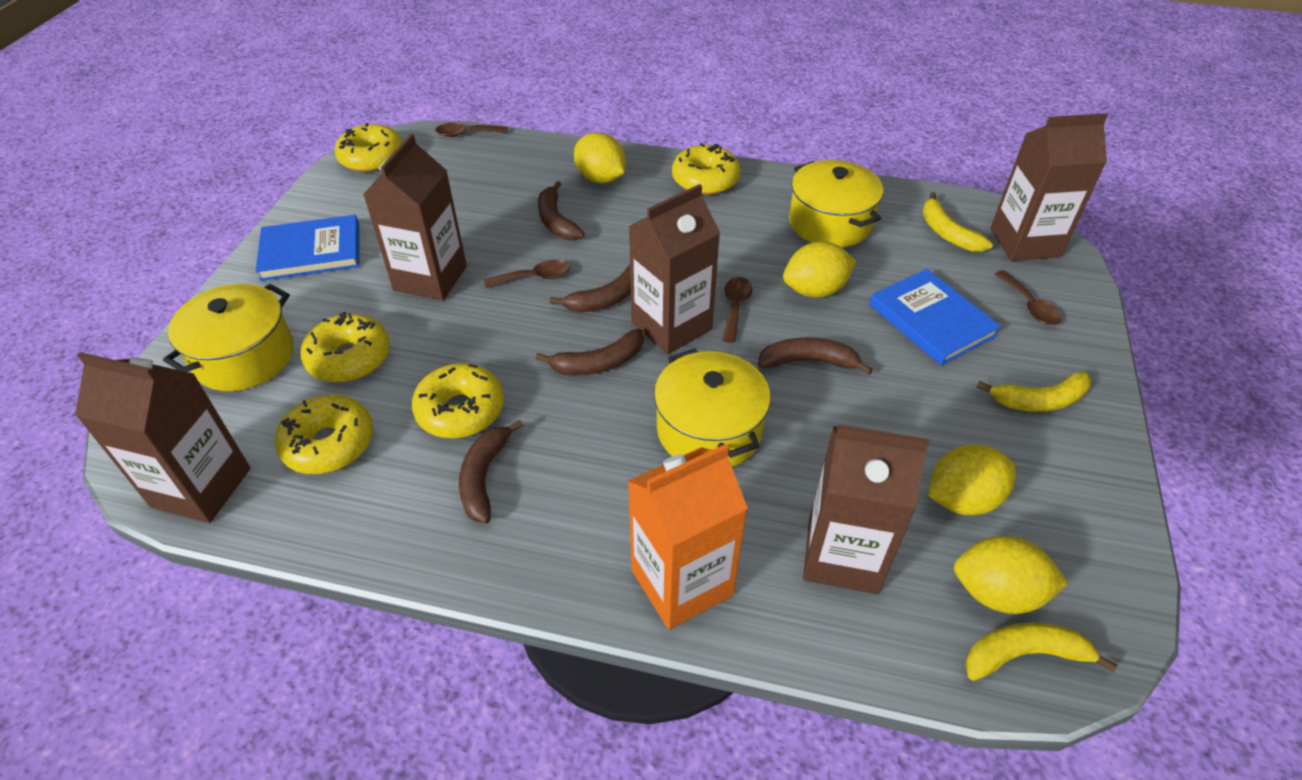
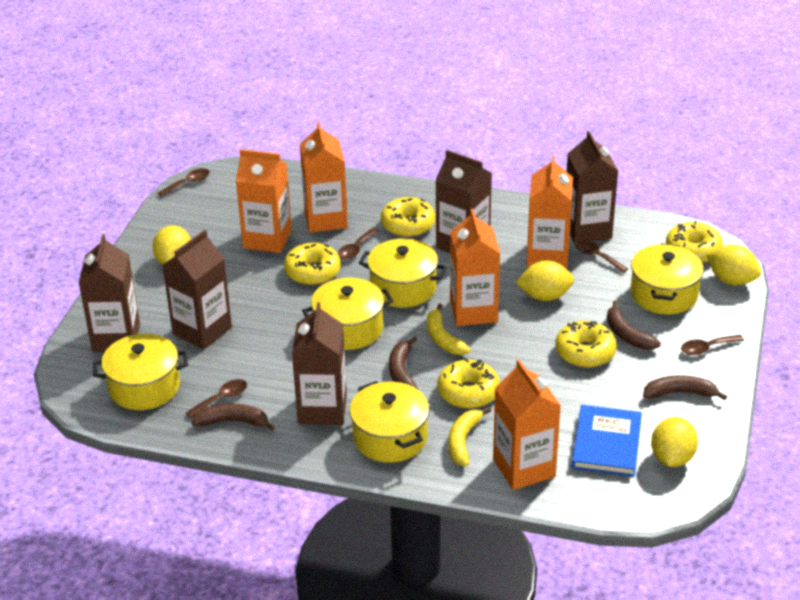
blue book: [256,215,359,281] [869,269,1001,366] = 2 -> [572,405,642,477] = 1
brown banana: [459,420,523,523] [536,329,644,375] [538,181,585,240] [550,265,631,313] [758,338,873,375] = 5 -> [191,404,275,431] [389,336,418,389] [607,300,661,350] [643,375,727,400] = 4
brown spoon: [435,123,508,137] [484,260,570,288] [723,277,752,343] [995,270,1062,325] = 4 -> [158,168,210,197] [186,379,247,418] [338,228,379,260] [575,240,628,273] [681,335,744,355] = 5
orange carton: [628,444,748,629] = 1 -> [236,149,292,253] [300,122,348,233] [450,209,500,326] [493,360,561,490] [527,156,573,269] = 5
yellow banana: [922,192,993,252] [965,622,1117,681] [976,371,1091,412] = 3 -> [427,303,471,355] [448,407,491,466] = 2
yellow pot: [163,284,294,391] [654,348,771,467] [789,160,883,247] = 3 -> [93,334,188,410] [302,278,393,350] [350,381,429,463] [359,239,447,308] [631,244,704,315] = 5

